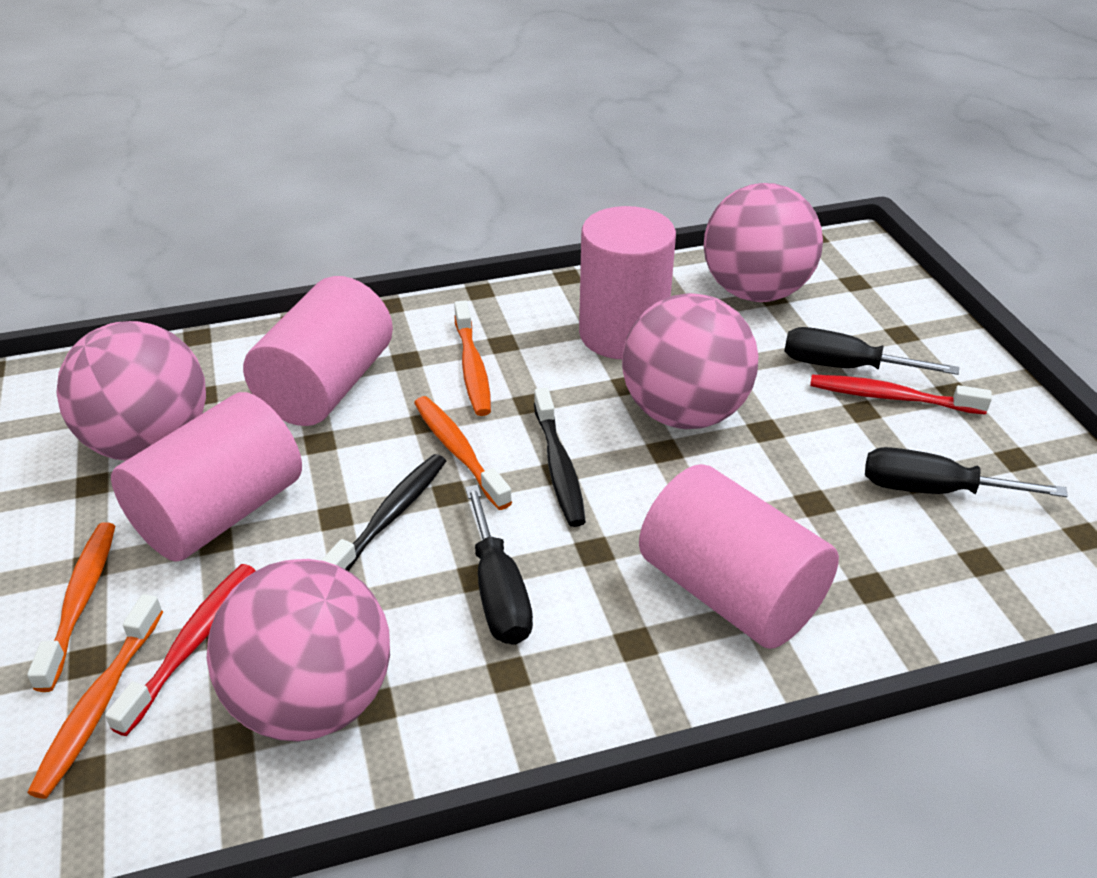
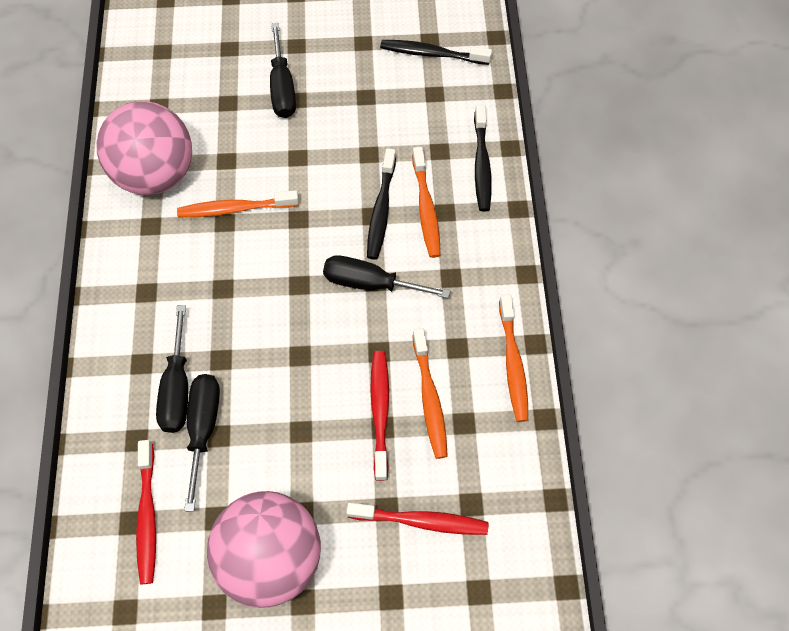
black screwdriver: [465,485,533,645] [784,327,959,375] [865,447,1068,497] = 3 -> [156,305,188,433] [184,374,220,512] [270,23,296,118] [323,255,450,298] = 4
black toothbrush: [321,454,446,571] [534,388,586,527] = 2 -> [367,148,396,260] [380,40,492,65] [474,104,492,211] = 3
pink ball: [56,321,206,461] [206,559,390,742] [622,293,758,429] [704,183,823,302] = 4 -> [96,101,192,195] [207,491,321,608] = 2
pink cylinder: [111,392,302,562] [243,276,393,426] [579,206,676,359] [639,464,839,649] = 4 -> none = 0
red toothbrush: [105,564,255,736] [810,375,992,415] = 2 -> [136,440,156,584] [346,503,488,535] [370,351,389,481] = 3

